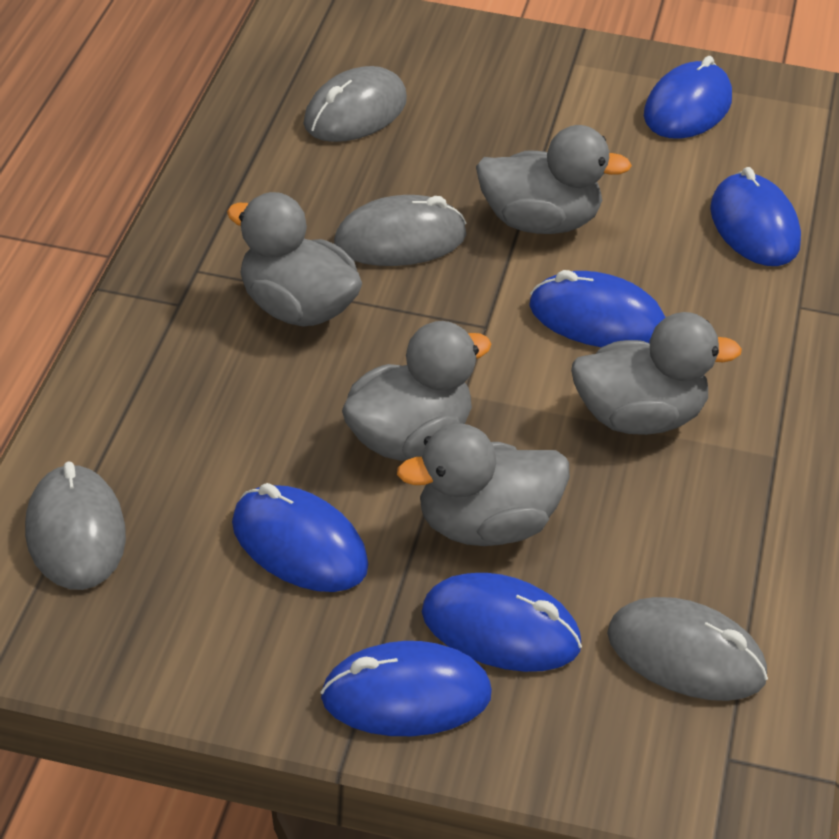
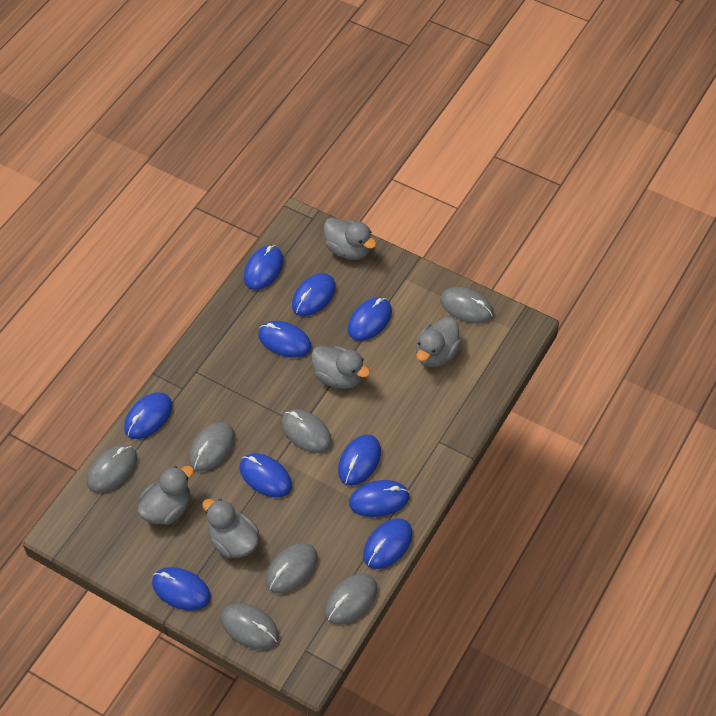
blue mouse: [232,483,368,592] [321,641,492,736] [422,573,582,672] [529,270,665,347] [644,56,732,139] [710,167,801,266] = 6 -> [124,392,172,439] [152,567,211,611] [239,453,292,497] [244,245,283,290] [258,321,312,358] [292,273,336,316] [338,434,381,486] [348,297,392,341] [349,480,410,517] [363,518,413,569] = 10
grey mouse: [25,461,126,590] [303,66,407,142] [334,195,466,266] [607,597,768,701] = 4 -> [87,445,137,493] [189,422,235,471] [221,603,279,649] [266,543,318,594] [281,409,332,453] [324,574,377,625] [440,287,493,324] = 7

